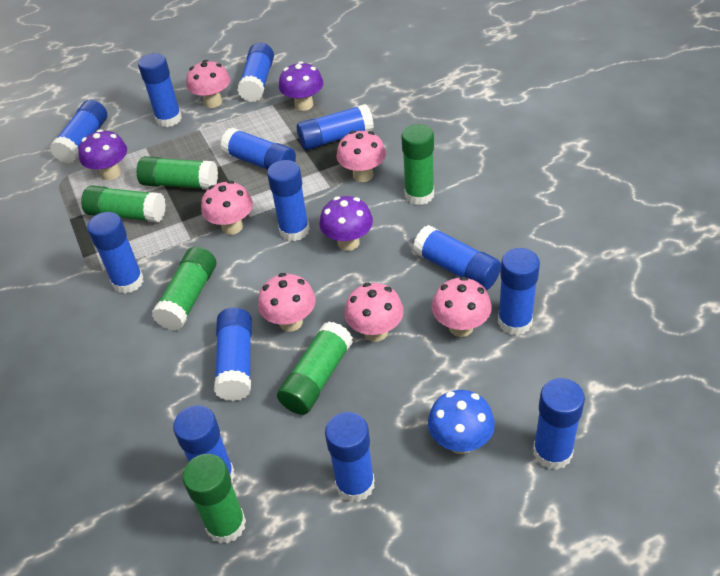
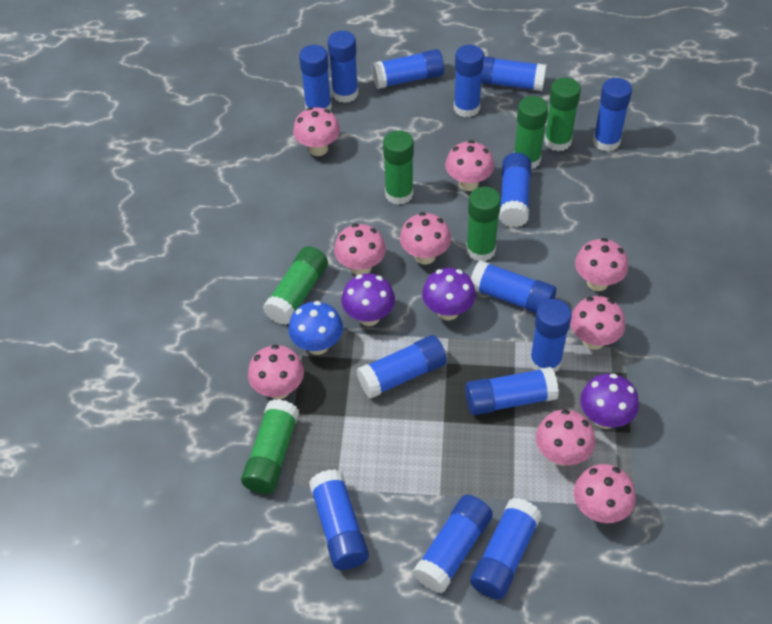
blue glue stick: [50,99,107,163] [87,212,144,294] [138,53,182,127] [173,405,235,484] [214,307,252,401] [220,127,296,170] [237,43,274,102] [267,160,310,241] [297,104,374,150] [325,412,375,502] [413,225,501,290] [498,248,540,336] [533,378,585,470] = 13 -> [299,45,332,111] [309,469,369,570] [328,31,358,103] [356,335,447,398] [371,49,444,89] [413,495,493,593] [454,45,484,117] [465,367,559,415] [470,498,542,600] [471,260,556,313] [481,56,546,91] [499,153,532,227] [529,299,572,372] [593,78,632,151] = 14
pink mushroom: [186,60,230,108] [201,181,253,235] [258,273,316,332] [337,131,386,182] [344,283,404,342] [432,277,492,337] = 6 -> [248,345,304,399] [293,107,340,156] [334,224,386,275] [400,212,451,265] [445,140,494,191] [536,409,595,466] [570,296,625,350] [573,464,636,523] [575,238,628,291] = 9

